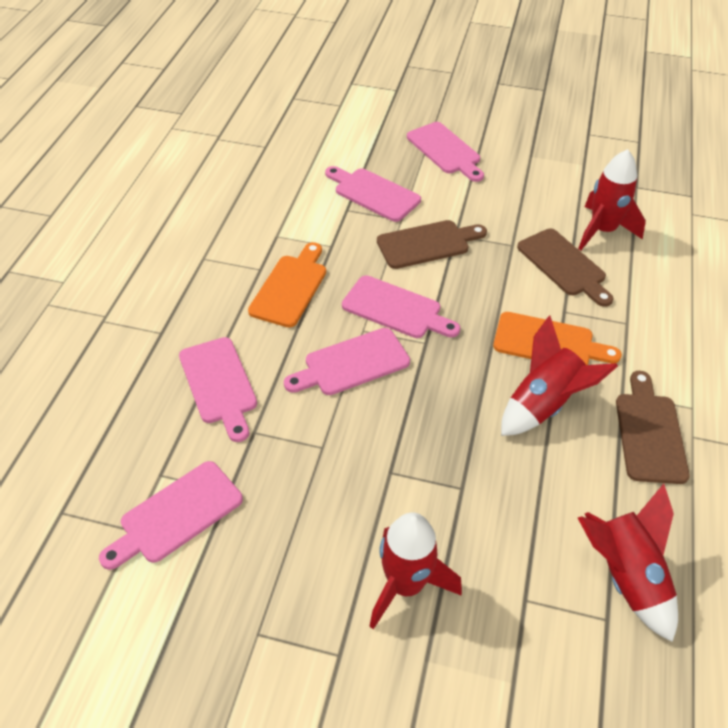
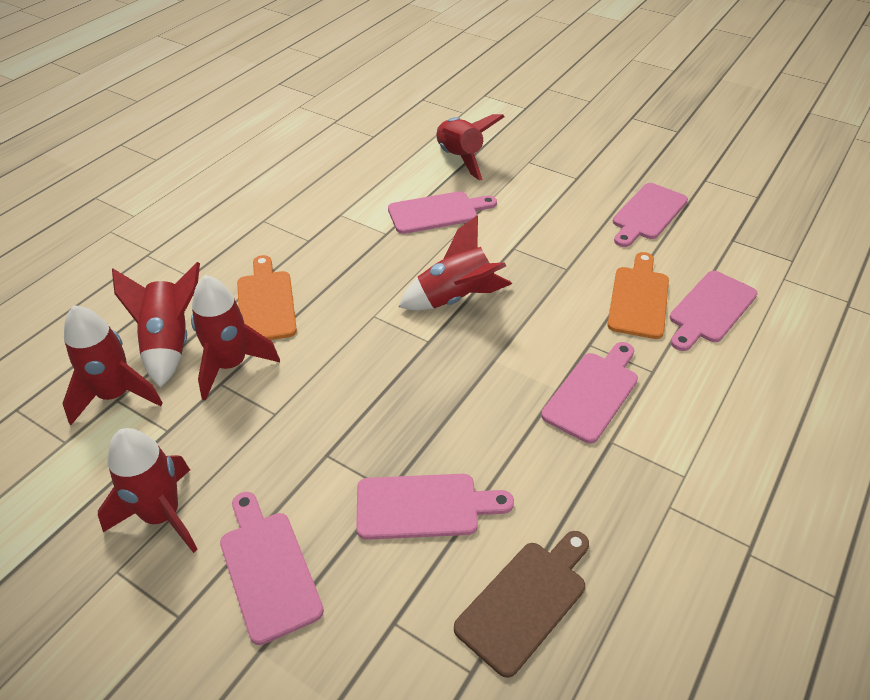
brown cutting board: [377,220,487,269] [517,229,614,307] [616,371,690,484] = 3 -> [454,531,589,678] = 1
red rocket: [370,512,462,629] [501,315,618,436] [578,149,646,250] [578,483,678,642] = 4 -> [62,305,163,425] [98,428,198,553] [112,262,200,388] [191,275,280,401] [399,215,512,311] [436,114,505,180] = 6

